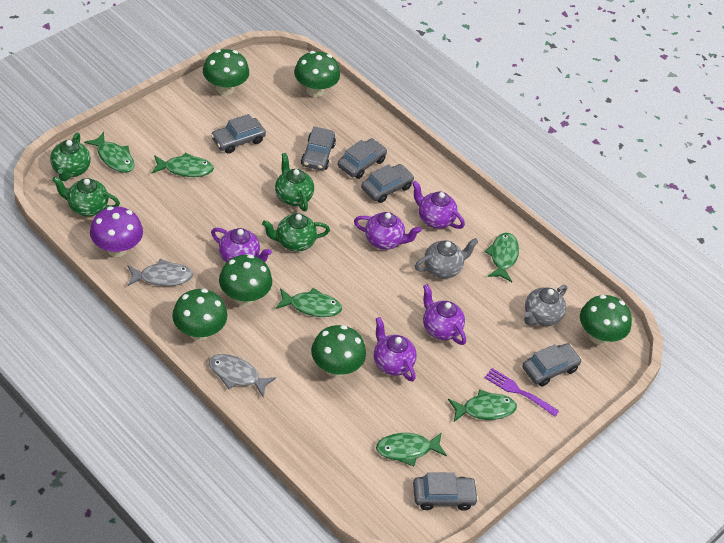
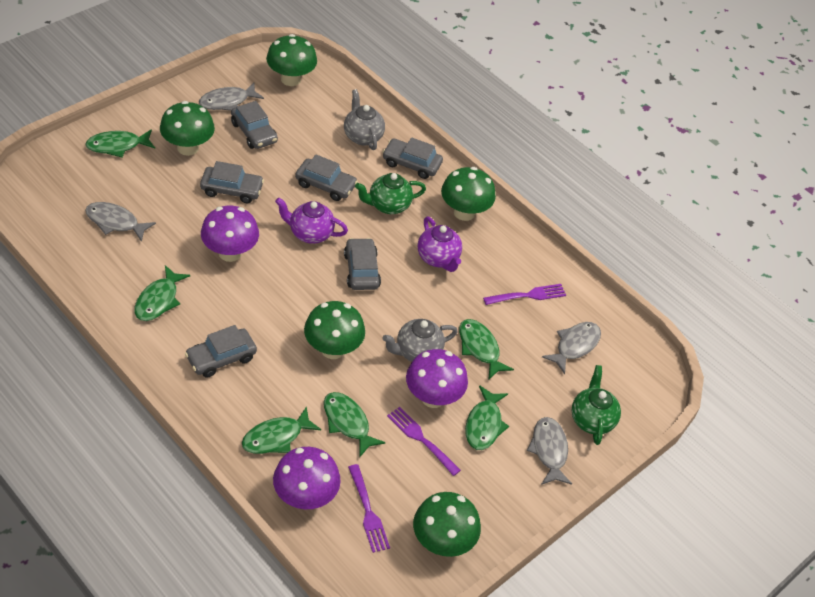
green mushroom: [172,289,227,341] [203,49,249,95] [219,255,272,306] [294,51,340,97] [311,325,366,377] [580,295,632,345] = 6 -> [160,101,215,156] [266,34,317,86] [304,301,365,359] [413,492,481,557] [441,167,496,221] = 5
green teapot: [50,132,91,181] [52,176,120,216] [262,213,330,252] [275,153,314,211] = 4 -> [355,173,426,214] [571,365,621,445] = 2
grey fish: [128,259,193,286] [209,354,276,397] = 2 -> [85,202,156,242] [199,83,264,111] [527,417,572,485] [542,322,601,374] = 4
purple fork: [484,368,559,417] = 1 -> [348,464,390,553] [387,407,461,476] [483,284,566,305] = 3
purple mushroom: [90,206,143,257] = 1 -> [201,206,259,262] [273,447,341,509] [406,349,468,408] = 3
purple teapot: [211,228,272,262] [354,212,421,250] [374,317,417,382] [412,181,465,229] [423,284,466,345] = 5 -> [275,198,348,244] [418,217,462,272] = 2

